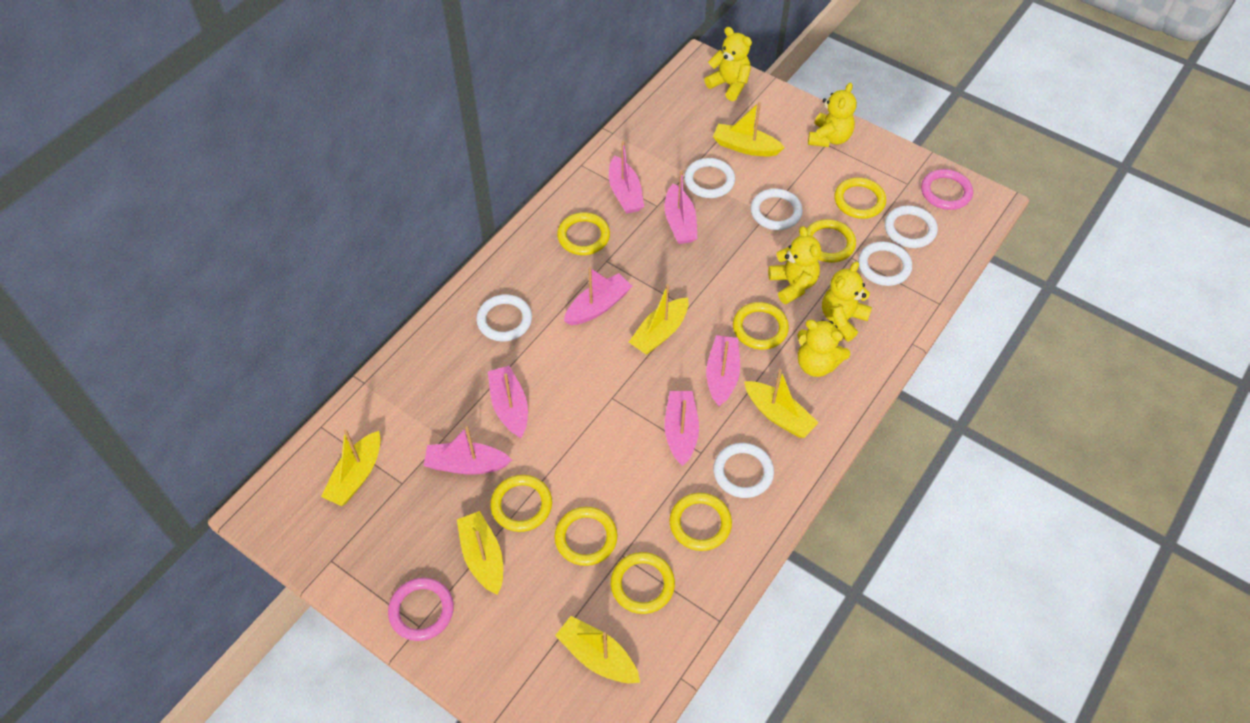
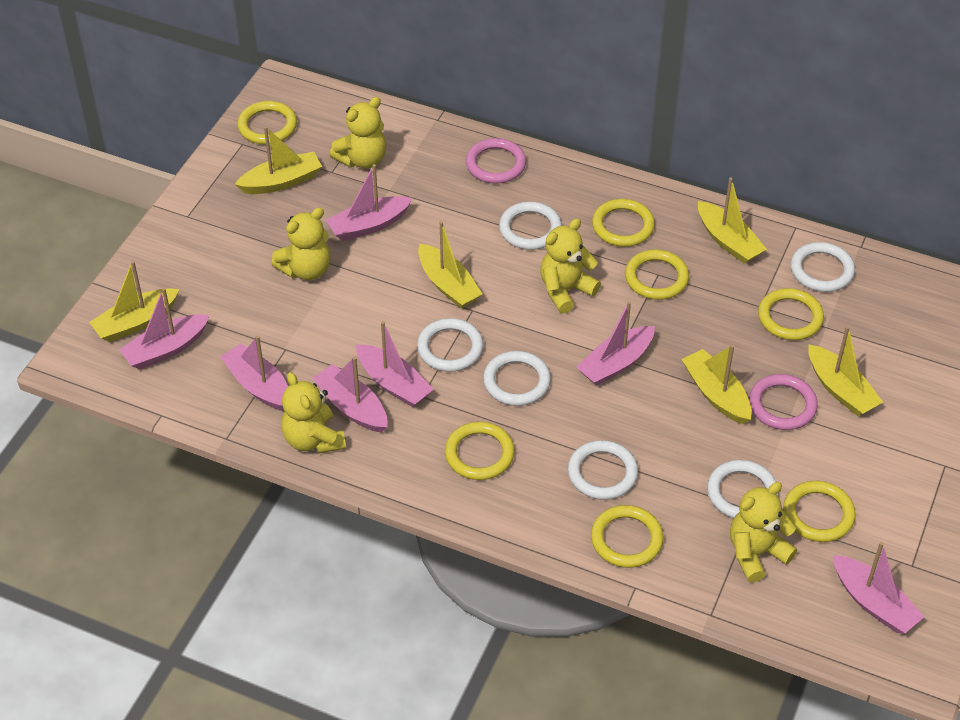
yellow ring: [490,475,552,532] [554,507,617,566] [557,212,610,255] [610,552,675,614] [669,493,732,551] [733,302,789,350] [807,219,856,263] [834,178,886,219] = 8 -> [237,101,297,144] [445,422,515,480] [591,505,664,568] [592,199,655,247] [625,249,689,300] [758,288,824,340] [783,481,856,542] = 7

